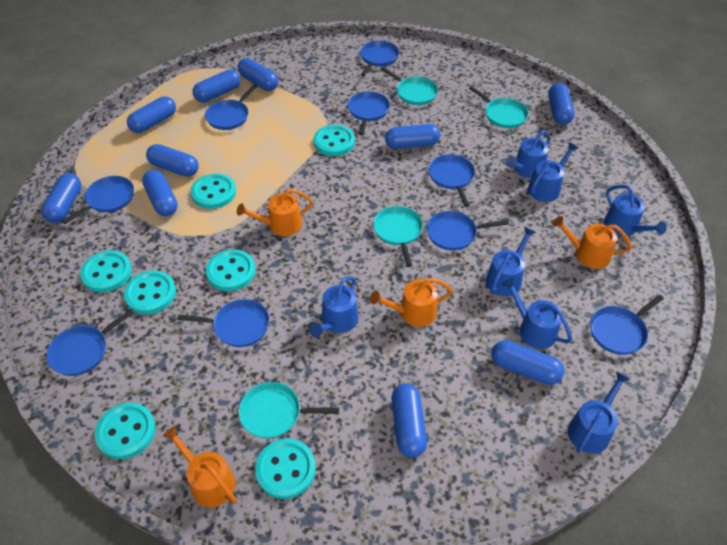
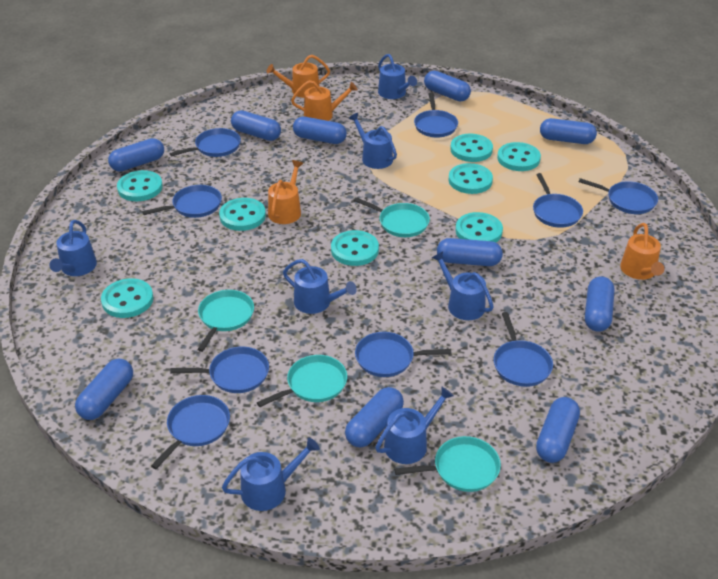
turquoise button: [80,251,132,293] [95,403,156,459] [124,271,176,314] [191,173,236,209] [206,249,256,291] [255,439,316,499] [313,125,355,156] = 7 -> [101,278,154,318] [117,170,163,201] [219,198,266,231] [331,230,379,266] [448,163,493,194] [450,134,493,162] [455,212,503,242] [497,142,541,171] = 8

